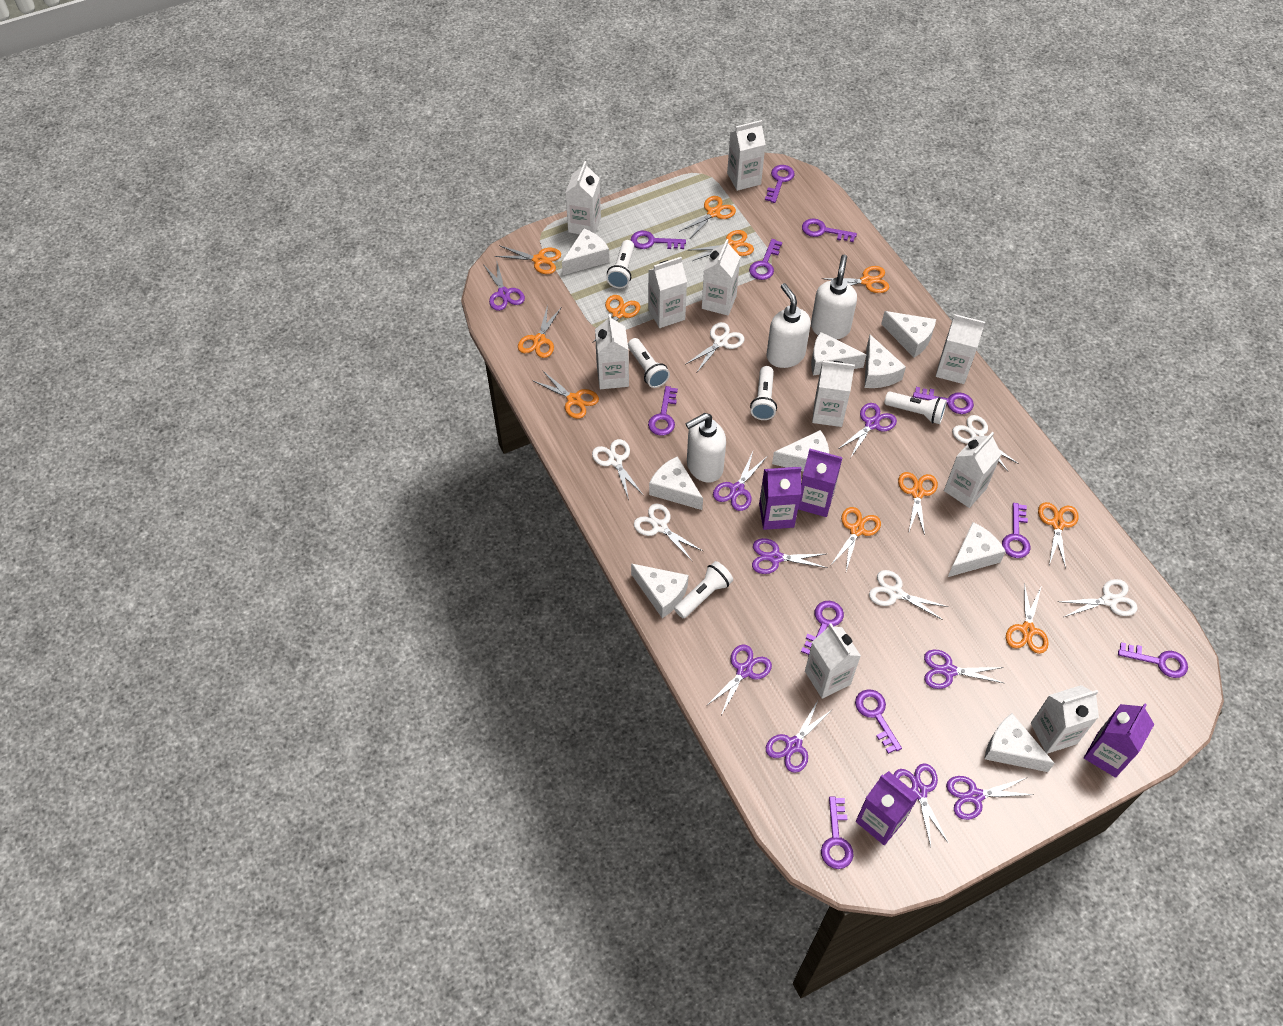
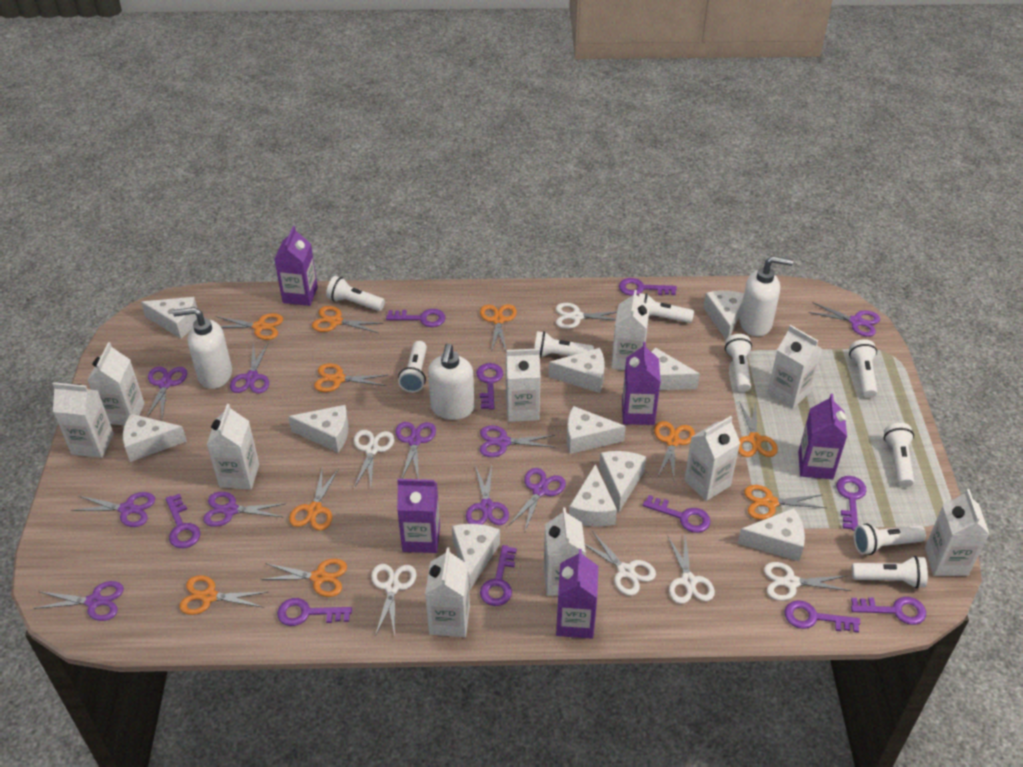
orange scissors: [495,245,561,274] [518,305,562,358] [534,370,599,419] [593,295,641,342] [679,196,736,240] [690,230,754,261] [822,266,889,293] [831,507,881,571] [898,472,938,535] [1006,582,1049,654] [1038,502,1079,568] = 11 -> [179,575,268,615] [216,313,283,340] [261,558,347,597] [289,466,339,531] [312,306,383,333] [314,363,387,392] [480,304,517,351] [654,421,695,479] [738,401,778,457] [744,485,826,520] = 10
purple carton: [759,467,801,530] [798,449,842,517] [856,771,919,845] [1084,704,1154,778] = 4 -> [274,226,318,306] [397,479,440,553] [556,549,598,639] [622,342,661,425] [798,394,847,479] = 5
purple key: [631,231,686,249] [648,386,678,436] [749,239,782,280] [765,165,795,203] [801,601,844,656] [802,219,857,242] [821,796,854,869] [855,689,902,754] [913,387,974,414] [1002,503,1030,558] [1118,642,1188,678] = 11 -> [165,494,200,548] [277,598,352,626] [386,309,445,327] [476,363,503,410] [480,545,517,606] [619,278,677,295] [643,495,710,533] [784,600,860,633] [836,476,866,531] [851,597,926,625] = 10
purple scissors: [483,259,525,311] [706,644,772,715] [713,452,767,511] [752,538,827,574] [766,701,833,773] [837,403,897,457] [894,763,949,847] [924,650,1004,689] [946,776,1034,820] = 9 -> [33,581,124,621] [71,492,155,527] [147,367,187,420] [203,492,286,527] [230,342,269,393] [395,422,436,479] [466,465,509,525] [480,425,556,457] [509,468,566,531] [808,302,880,337] = 10
white cheese: [562,228,609,275] [631,563,688,618] [649,456,703,510] [772,430,829,472] [811,332,866,375] [865,335,906,388] [881,311,936,357] [948,522,1006,577] [985,713,1055,772] = 9 -> [123,414,187,462] [141,297,197,339] [288,405,349,452] [452,524,500,590] [549,348,605,393] [567,406,626,454] [569,464,617,527] [599,451,646,512] [651,347,700,390] [703,291,744,339] [737,508,805,561] = 11
white flashlight: [606,240,634,288] [628,338,670,388] [674,561,733,618] [750,366,777,420] [884,391,947,424] = 5 -> [326,276,385,311] [398,341,427,393] [534,331,594,358] [639,293,694,323] [725,334,752,392] [849,339,878,398] [852,556,928,588] [854,523,926,555] [884,423,914,487] = 9

